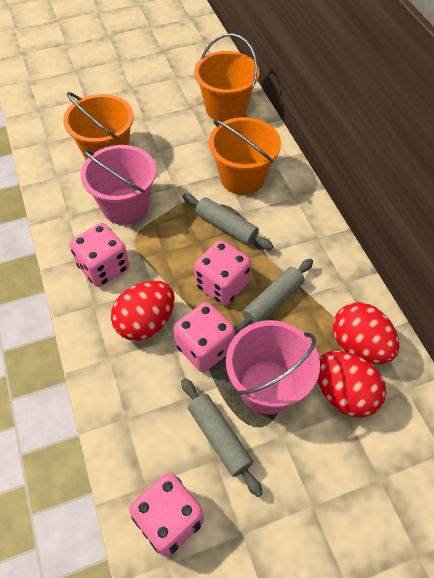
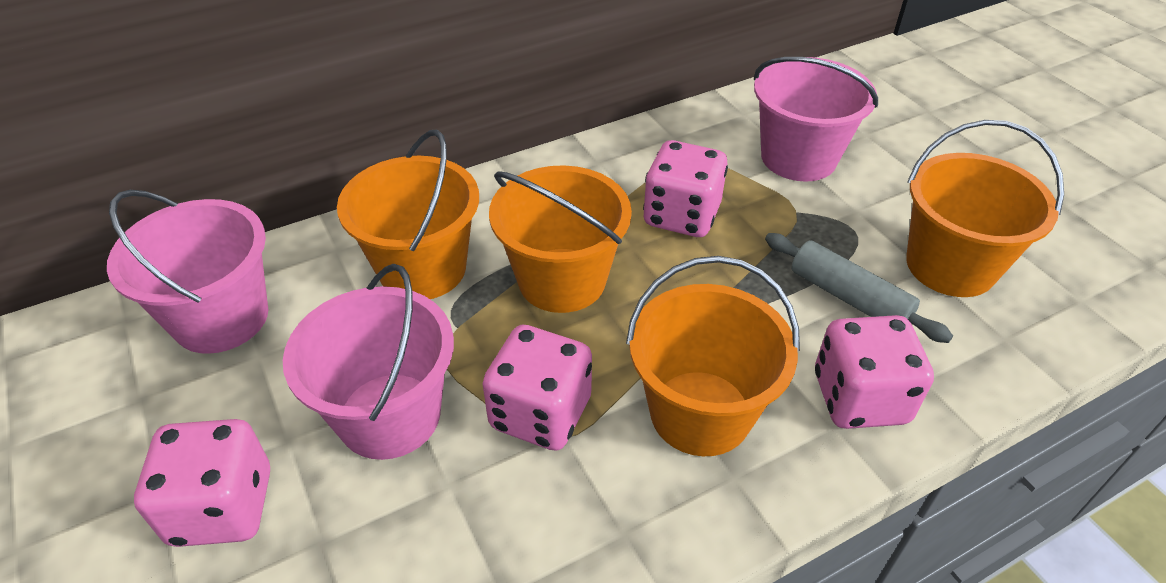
grey rolling pin: [181,378,263,497] [183,194,274,250] [234,259,313,336] = 3 -> [765,233,953,343] = 1
orange bucket: [63,92,134,160] [194,33,259,122] [209,117,281,195] = 3 -> [337,130,479,299] [489,165,632,313] [626,256,800,456] [906,120,1064,297] = 4
pink bucket: [81,145,156,225] [226,320,320,414] = 2 -> [107,190,268,354] [283,264,454,460] [754,57,878,182] = 3
red egg: [111,281,175,341] [317,351,386,418] [333,302,400,364] = 3 -> none = 0

